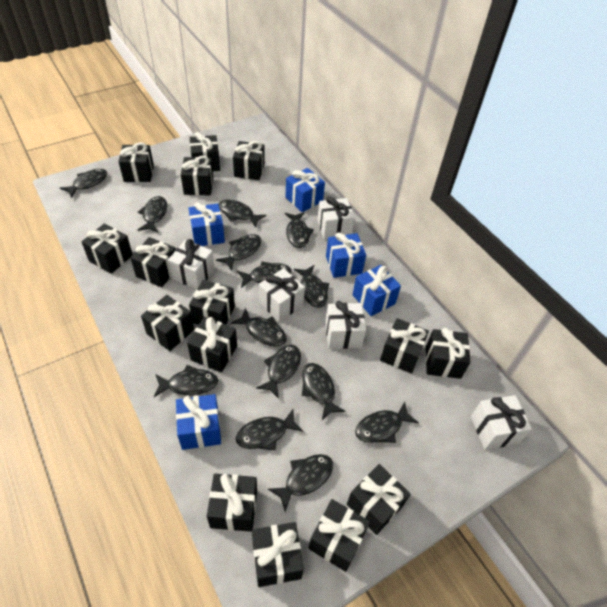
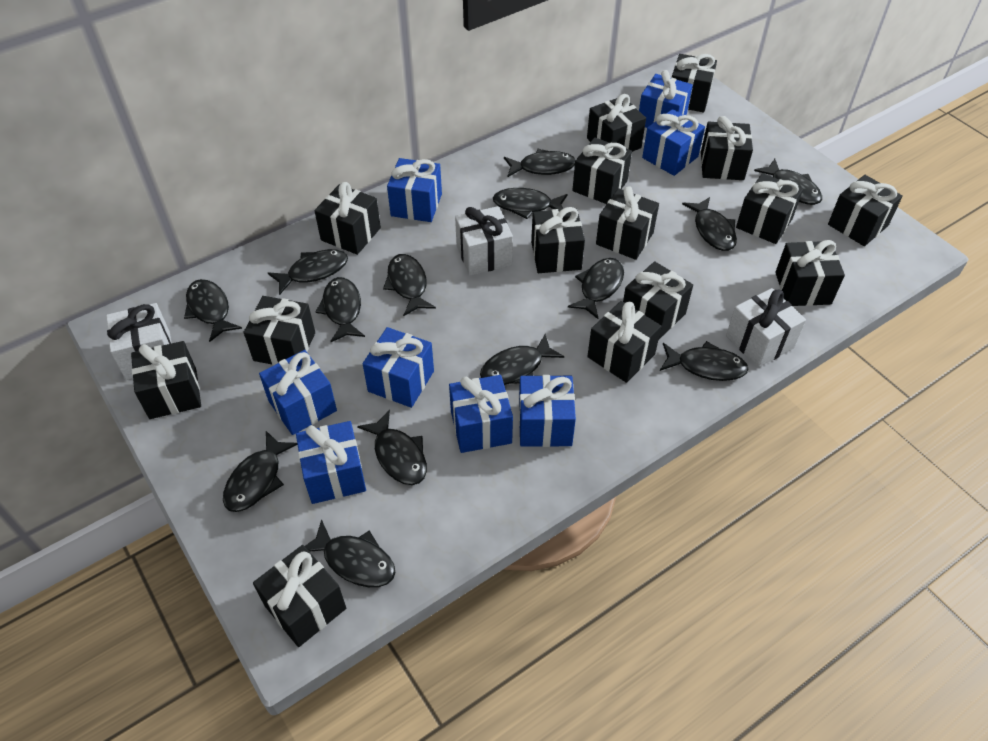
blue gift: [176,394,221,450] [188,202,225,246] [286,168,325,212] [326,233,366,278] [353,265,401,316] = 5 -> [259,350,337,435] [296,421,366,504] [363,327,434,408] [387,158,442,222] [449,375,513,453] [519,375,576,447] [639,70,693,128] [642,109,705,176] = 8
white gift: [168,239,215,289] [259,268,305,322] [318,196,355,240] [325,301,366,349] [471,395,532,450] = 5 -> [106,303,172,380] [455,206,513,276] [726,288,806,368] = 3

